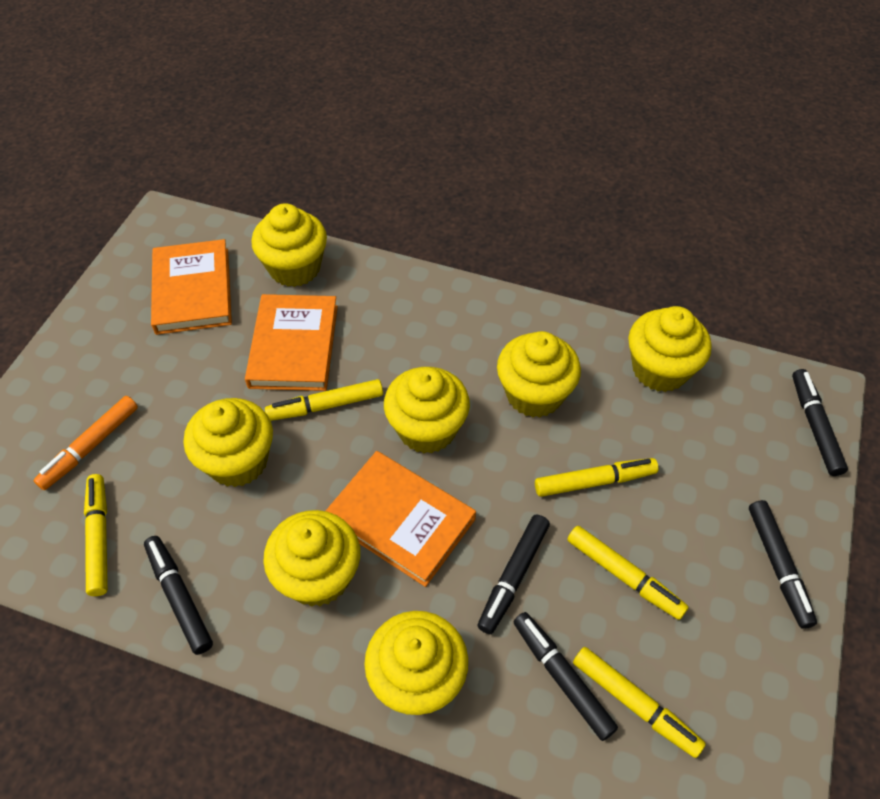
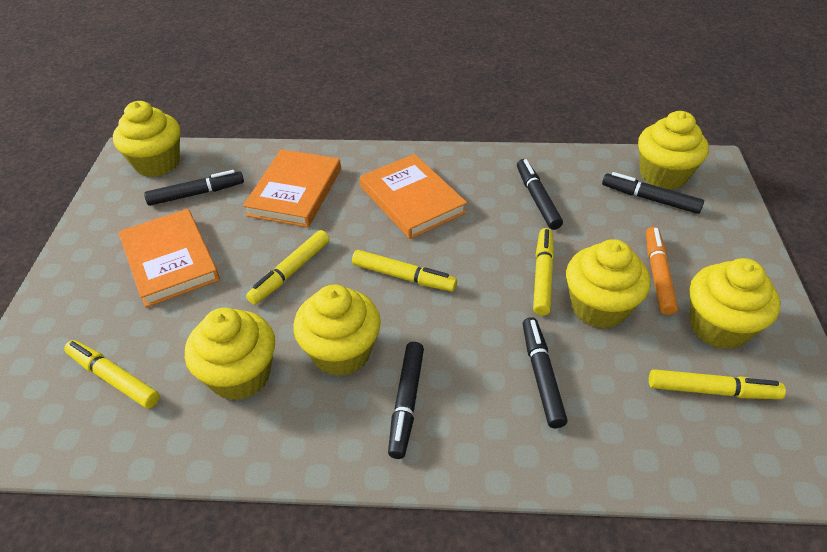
yellow cupcake: [184,398,273,487] [251,203,327,287] [263,510,360,606] [364,611,468,715] [384,367,470,454] [497,331,581,417] [628,306,712,392] = 7 -> [113,101,180,177] [185,308,275,401] [293,285,381,376] [566,239,651,329] [638,111,709,190] [690,258,781,349] = 6

